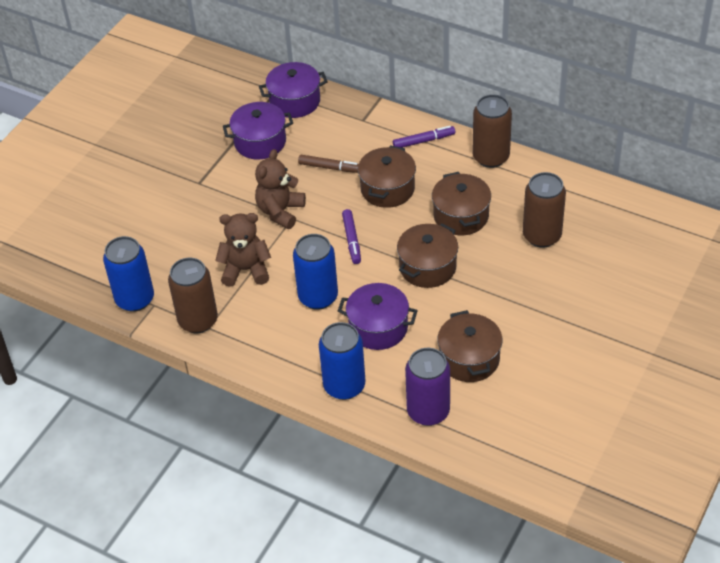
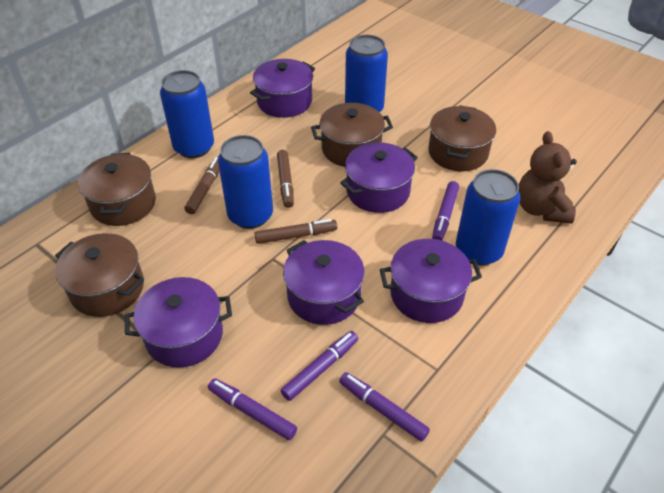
blue can: [103,236,154,312] [293,234,338,310] [319,322,365,400] = 3 -> [160,70,214,158] [218,135,273,229] [345,35,388,112] [456,169,520,266] = 4
brown can: [168,258,218,333] [472,94,512,168] [523,172,566,248] = 3 -> none = 0
brown marker: [298,155,359,173] = 1 -> [184,156,219,214] [254,219,337,244] [277,150,294,208] = 3
brown teddy bear: [215,213,271,287] [255,149,306,229] = 2 -> [518,131,577,223] = 1
purple can: [405,348,450,426] = 1 -> none = 0
purple marker: [342,209,361,264] [393,126,455,148] = 2 -> [208,378,297,440] [281,331,358,401] [339,372,430,441] [432,181,459,241] = 4
purple pot: [223,102,293,159] [259,62,328,118] [338,283,418,350] = 3 -> [125,277,232,368] [250,59,315,118] [283,240,364,325] [340,142,418,213] [380,239,482,323] = 5

